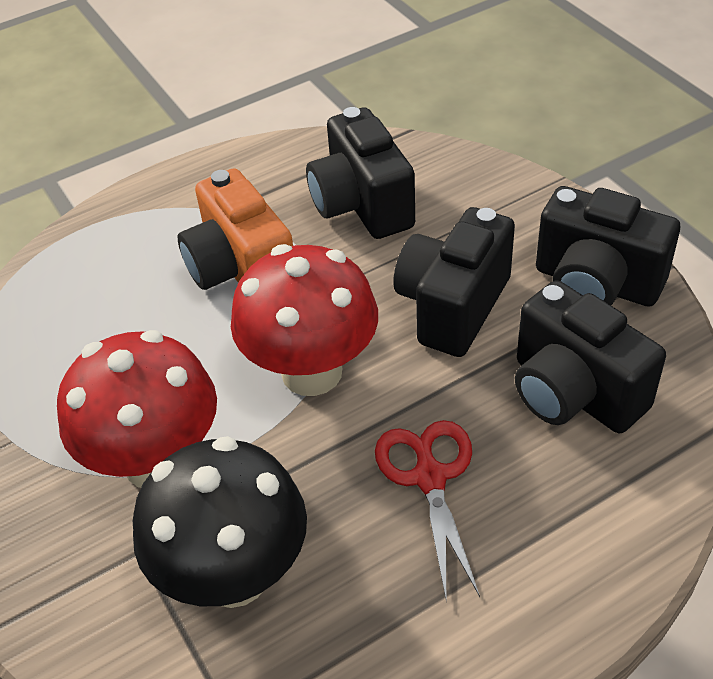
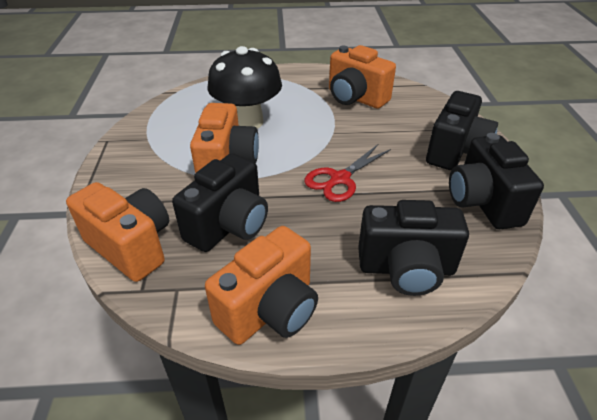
orange camera: [178,168,293,290] = 1 -> [66,182,169,282] [190,103,259,173] [205,226,318,345] [329,45,396,109] = 4
red mushroom: [57,330,217,488] [231,244,378,396] = 2 -> none = 0

